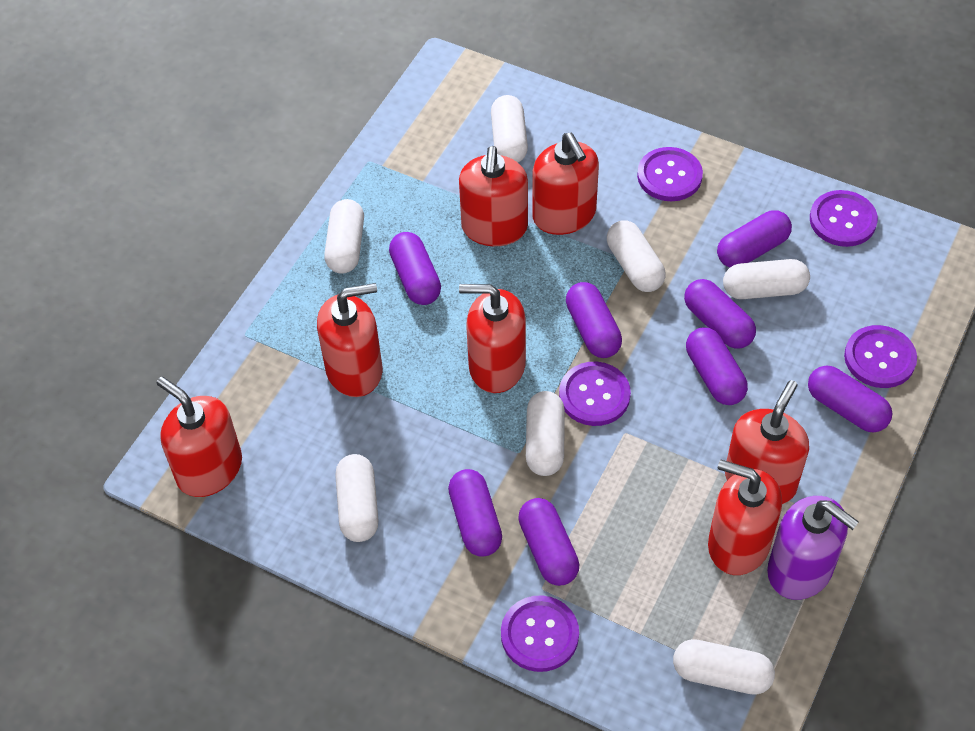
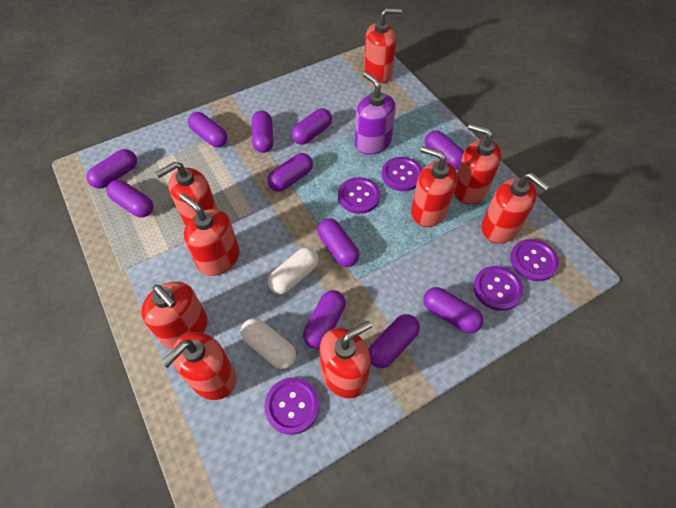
purple capsule: [389,232,441,305] [448,469,502,557] [518,498,579,586] [566,282,622,358] [684,279,756,349] [686,327,748,405] [717,210,792,267] [808,366,892,432] = 8 -> [86,149,137,189] [106,180,153,217] [188,112,228,147] [252,111,273,153] [267,153,313,192] [291,108,332,145] [303,290,346,349] [317,218,359,267] [368,314,420,368] [423,287,484,333] [425,130,465,170] = 11
red soap dispenser: [156,377,242,497] [317,283,382,397] [459,146,528,246] [459,284,526,393] [532,133,599,235] [708,460,782,575] [725,380,809,504] = 7 -> [141,281,208,349] [155,162,218,226] [161,332,236,400] [179,194,240,276] [319,321,372,399] [364,8,402,84] [411,146,457,227] [454,124,502,205] [481,173,550,244] = 9
white capsule: [324,199,364,274] [335,454,378,542] [491,95,528,162] [526,391,565,476] [607,221,666,292] [673,639,775,695] [723,259,810,299] = 7 -> [240,318,296,369] [268,247,319,294] = 2

